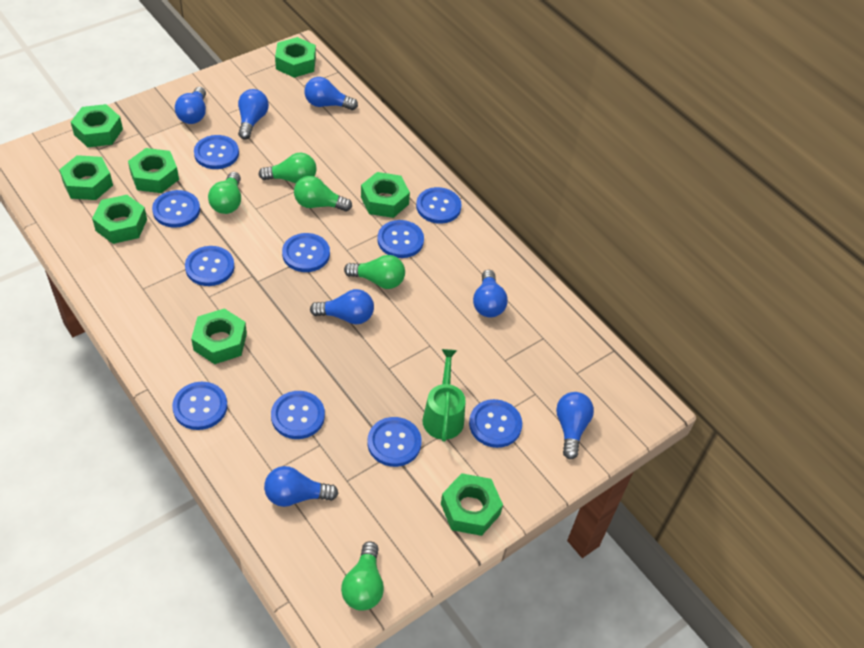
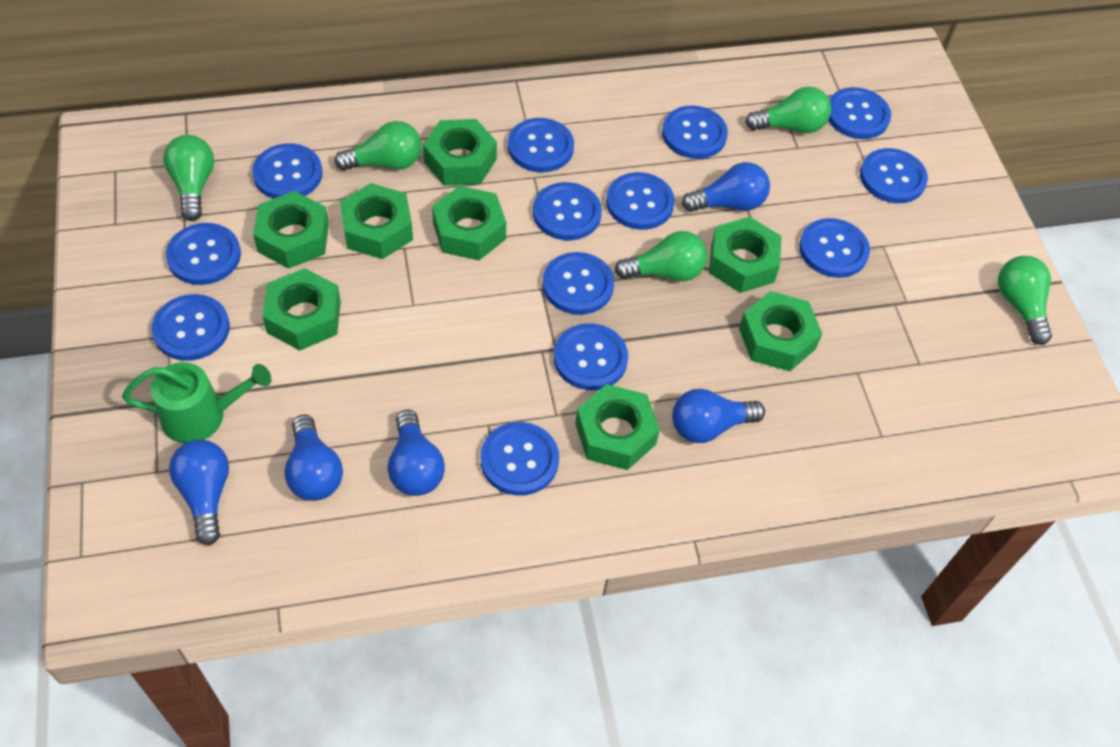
blue button: [152,190,200,228] [172,382,228,430] [185,246,235,286] [194,135,239,169] [271,391,325,439] [282,233,330,272] [367,417,422,467] [377,220,424,258] [416,187,462,224] [469,399,522,448] = 10 -> [151,294,230,361] [166,223,241,285] [252,143,322,199] [481,422,559,496] [508,118,574,172] [533,182,602,240] [542,252,614,315] [554,323,628,390] [606,172,675,230] [662,106,728,159] [799,218,870,278] [828,87,891,139] [860,148,928,203] = 13
blue light bulb: [175,87,206,124] [238,89,269,139] [264,466,338,507] [304,77,358,110] [310,289,374,324] [473,270,508,318] [556,392,594,459] = 7 -> [169,439,229,546] [284,414,343,501] [388,409,445,496] [672,389,765,443] [682,162,770,212] = 5

